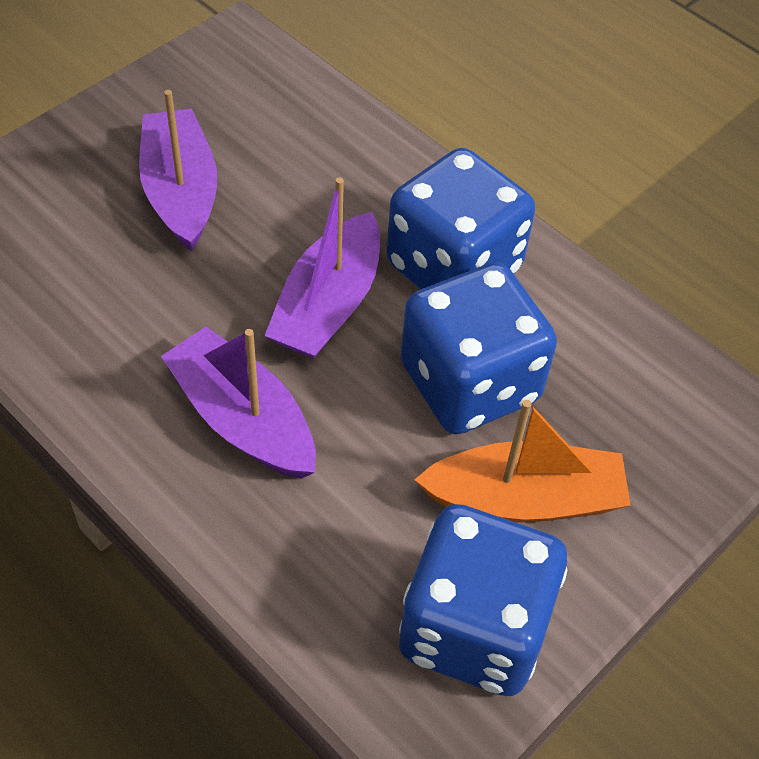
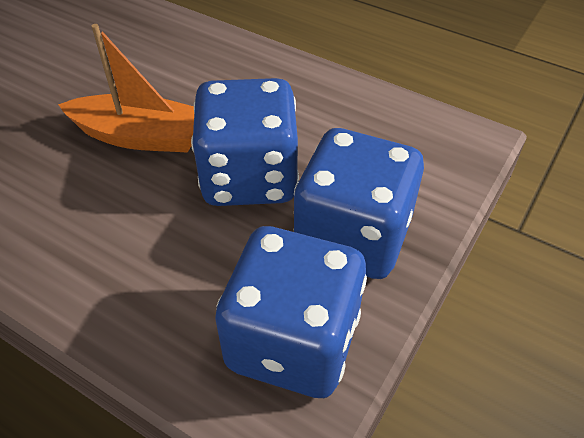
purple boat: [139,90,217,251] [161,327,316,479] [265,177,380,359] = 3 -> none = 0

